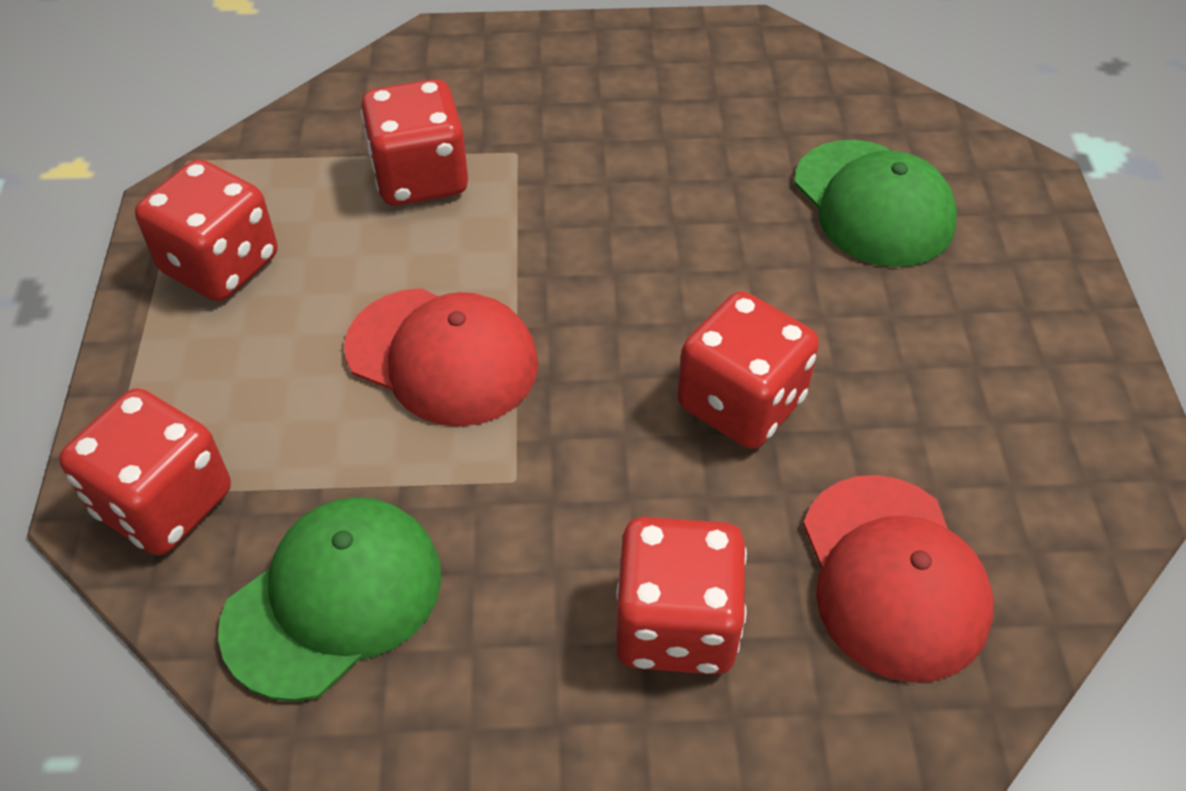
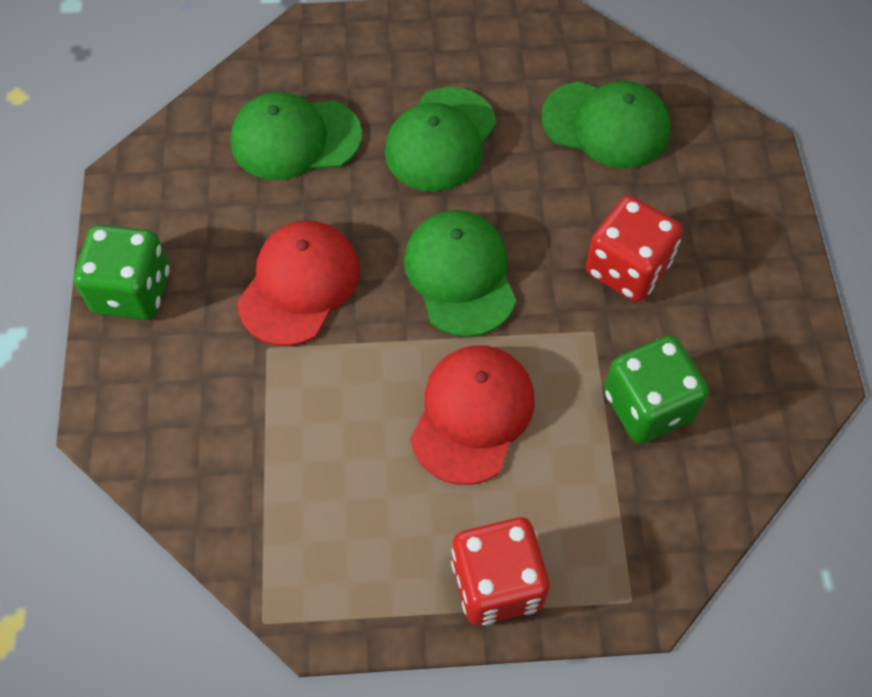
green cap: [218,497,442,702] [794,140,957,267] = 2 -> [230,92,362,180] [385,87,497,192] [404,210,516,337] [541,81,671,168] = 4
green dice: none = 0 -> [74,225,170,320] [604,336,709,444] = 2
red dice: [59,388,231,555] [135,159,278,301] [361,79,468,206] [616,517,747,675] [677,291,819,449] = 5 -> [451,517,550,625] [586,196,683,302] = 2

